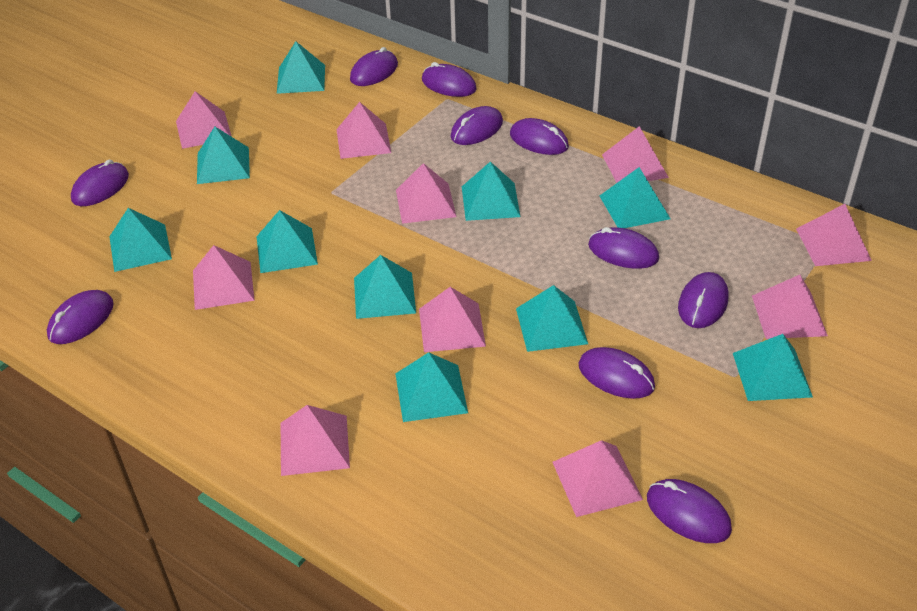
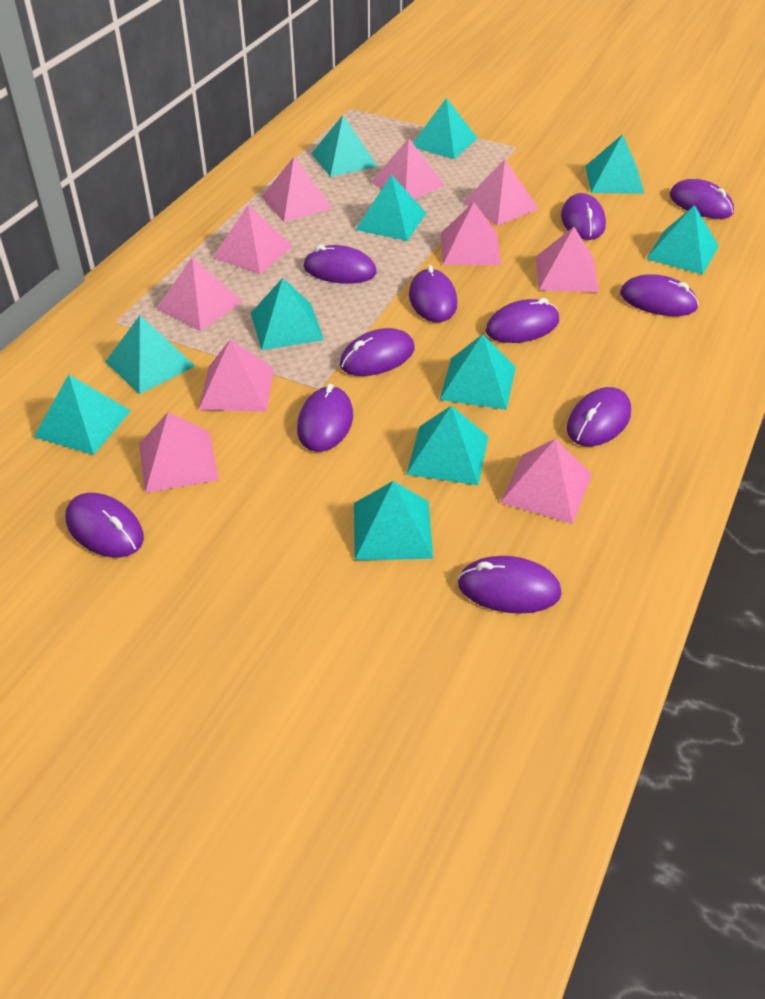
purple mouse: [47,290,114,344] [71,160,129,206] [350,47,398,86] [422,62,476,97] [450,106,503,145] [510,118,569,155] [579,347,655,399] [588,227,659,269] [647,479,732,543] [678,272,729,328] = 10 -> [65,493,144,558] [297,384,353,452] [303,245,377,284] [340,328,415,376] [409,265,457,322] [458,556,562,614] [486,298,559,343] [561,193,606,240] [567,387,631,446] [620,274,699,316] [670,179,734,219] = 11
turquoise pyramid: [109,208,172,272] [197,127,250,184] [256,210,318,273] [277,41,325,94] [354,255,416,319] [395,352,468,422] [462,161,520,221] [516,285,588,352] [600,167,670,228] [733,334,813,401] = 10 -> [34,374,131,455] [105,315,195,394] [251,278,324,350] [311,115,378,177] [354,481,433,560] [355,175,426,241] [406,406,488,485] [413,98,477,159] [440,334,516,410] [585,134,645,194] [646,205,719,275] = 11

